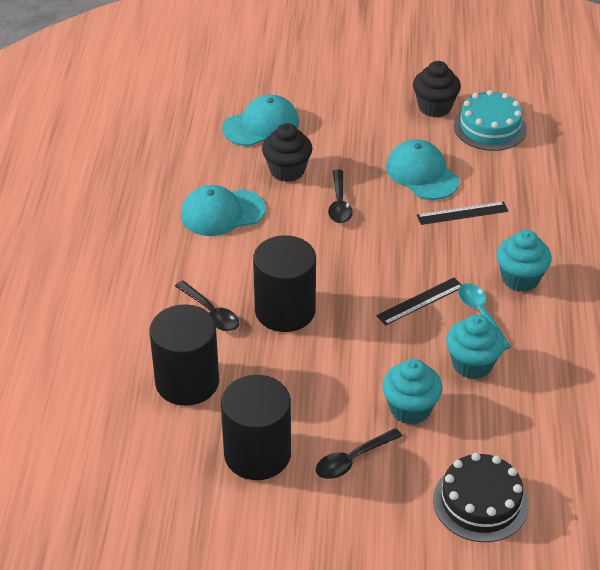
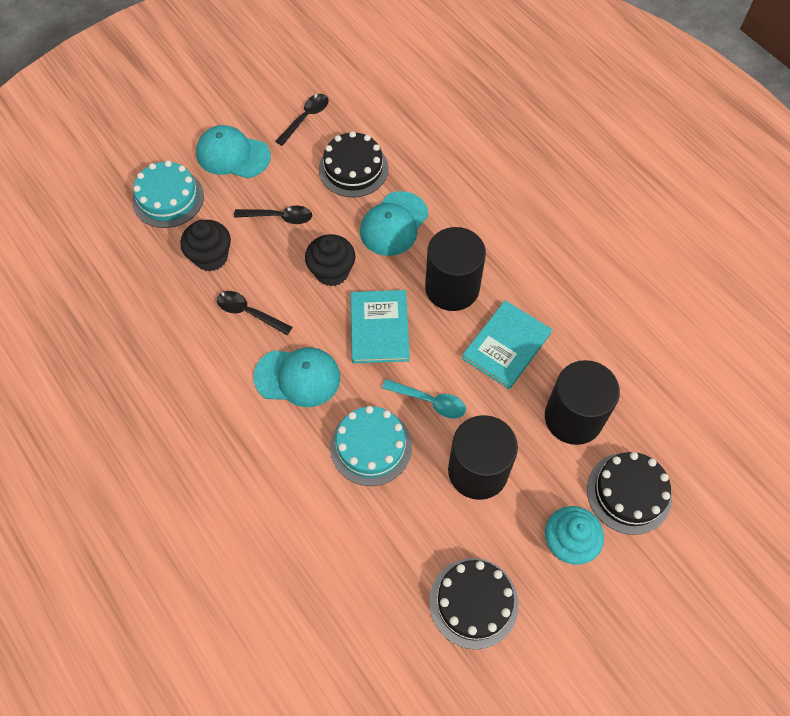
black cake: [433,453,529,542] = 1 -> [319,131,388,197] [429,558,519,649] [587,452,672,535] = 3
black ruler: [376,278,462,325] [417,201,508,225] = 2 -> none = 0
turquoise book: none = 0 -> [350,290,410,363] [462,300,552,389] = 2
turquoise cake: [454,90,527,151] = 1 -> [132,160,204,228] [330,406,412,486] = 2
turquoise cupcake: [382,359,443,424] [446,315,505,379] [497,230,552,292] = 3 -> [545,506,604,565] = 1

